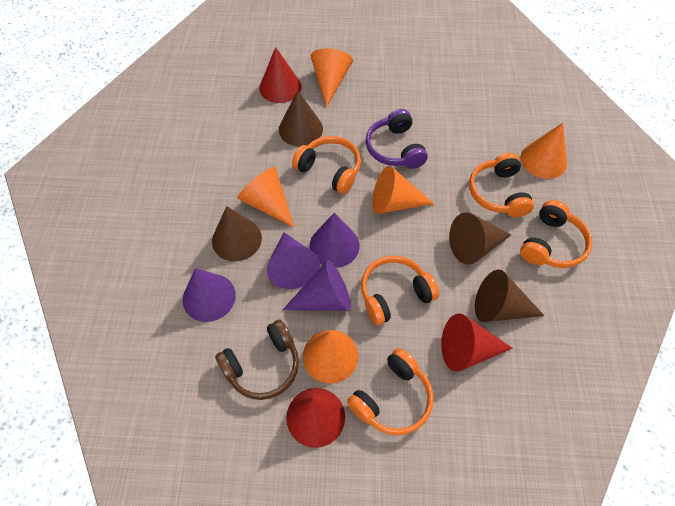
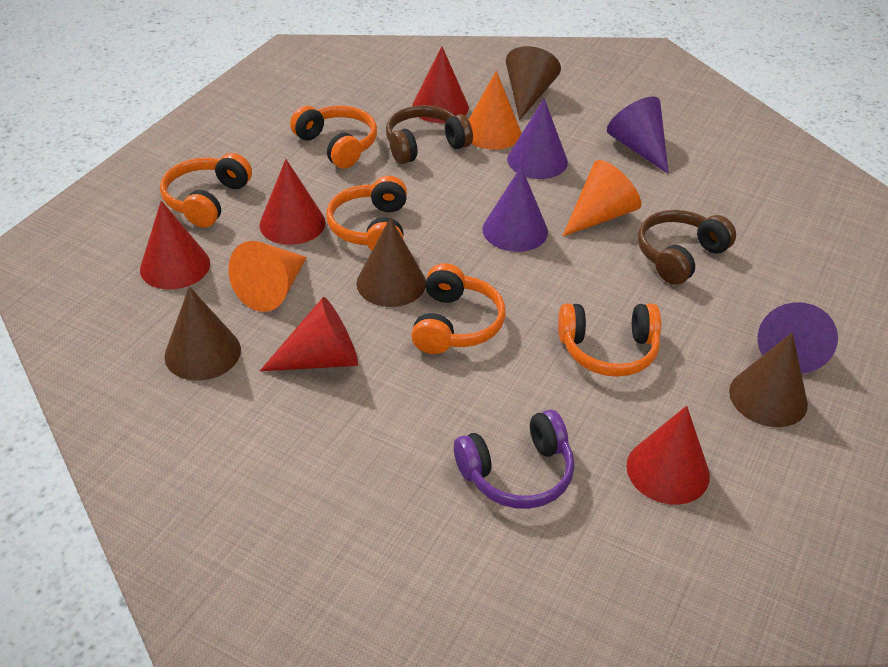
brown headphones: [215,320,299,400] = 1 -> [386,105,473,164] [638,210,736,285] = 2
orange cone: [237,167,294,228] [303,330,358,383] [311,48,353,107] [372,166,434,214] [521,123,567,179] = 5 -> [228,241,307,312] [469,71,521,150] [563,160,641,236] = 3
red cone: [259,47,301,103] [286,388,345,448] [441,314,513,372] = 3 -> [140,200,210,289] [259,159,326,245] [260,297,358,371] [412,46,469,123] [626,406,710,505] = 5

